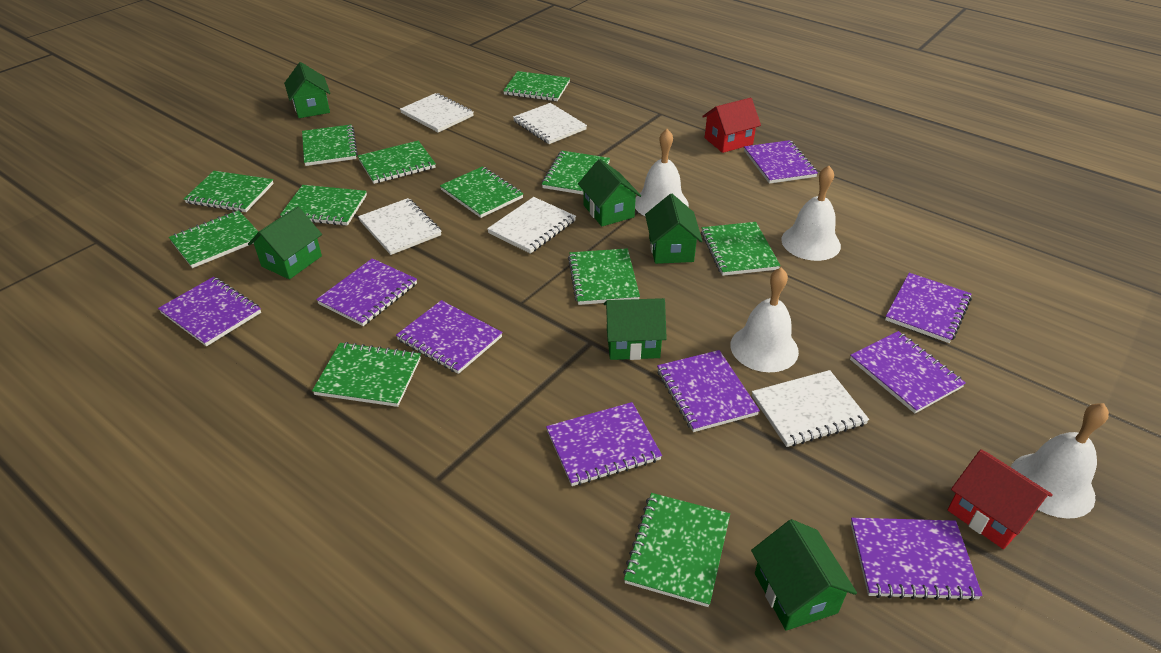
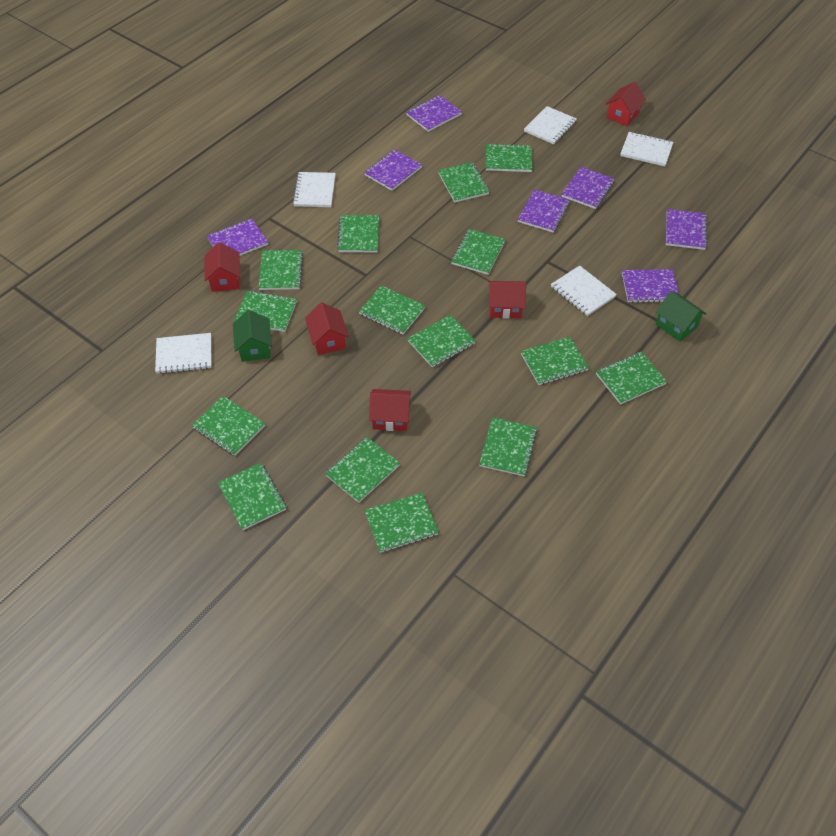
green house: [248,206,322,279] [284,62,330,118] [578,159,641,226] [604,298,667,360] [645,194,703,264] [751,519,857,631] = 6 -> [233,310,272,362] [656,291,707,342] = 2
green notebook: [169,210,259,268] [184,171,274,212] [280,185,367,226] [302,125,358,166] [312,342,421,407] [358,141,436,184] [440,167,523,218] [503,71,570,101] [542,151,610,195] [568,248,640,305] [623,493,730,607] [701,222,780,276] = 12 -> [192,396,265,456] [218,463,286,530] [234,290,297,332] [258,250,303,290] [325,437,400,503] [337,215,379,252] [359,285,425,334] [364,493,439,553] [407,315,476,368] [438,162,490,202] [451,229,506,275] [479,417,537,476] [486,144,532,172] [521,337,589,385] [596,351,667,405] = 15
purple notebook: [158,277,261,346] [316,258,417,326] [396,300,503,374] [546,402,662,486] [657,350,760,432] [744,140,818,184] [850,331,966,414] [851,518,983,601] [885,273,972,343] = 9 -> [207,219,268,256] [364,149,422,191] [406,95,462,132] [518,189,570,233] [562,167,615,209] [622,269,679,303] [666,209,707,250] = 7
red house: [702,98,761,153] [947,449,1053,549] = 2 -> [204,242,240,292] [305,303,349,355] [369,389,411,431] [488,281,526,319] [606,82,646,126] = 5
white bell: [635,129,689,216] [730,267,799,372] [781,166,841,261] [1011,403,1109,519] = 4 -> none = 0

